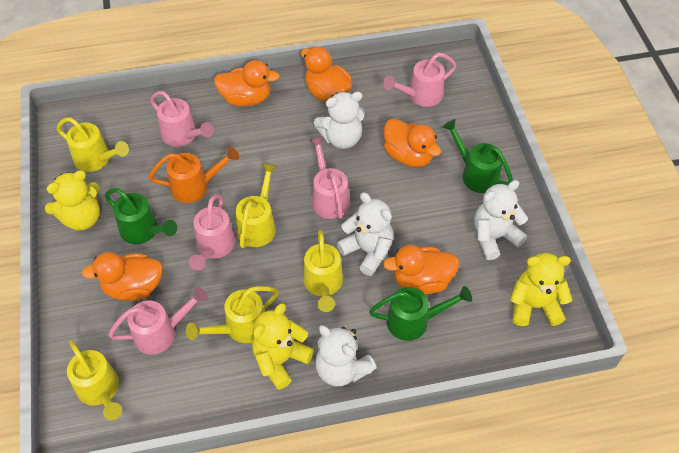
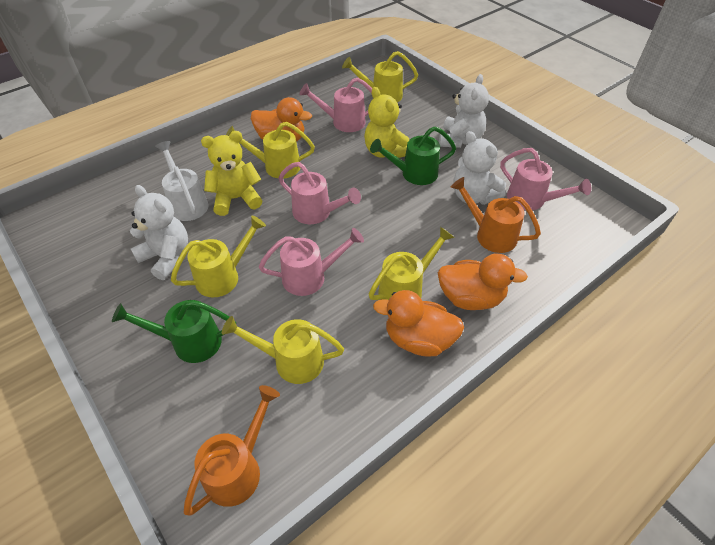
green watering can: [105,188,177,244] [369,286,472,341] [442,119,513,193] = 3 -> [112,300,236,363] [370,126,456,185] = 2
orange duck: [82,252,163,301] [214,60,280,106] [301,47,352,102] [383,245,459,294] [384,119,441,167] = 5 -> [251,97,312,142] [373,290,464,357] [438,254,528,310] = 3
orange watering can: [149,147,240,203] = 1 -> [184,385,280,516] [450,177,541,253] = 2
pink watering can: [108,287,208,355] [150,91,214,147] [189,194,235,271] [310,136,350,219] [383,53,457,107] = 5 -> [259,228,364,296] [279,162,361,224] [299,78,372,132] [500,148,591,210] = 4
white teddy bear: [314,92,365,149] [315,325,377,386] [337,192,393,276] [474,180,528,260] = 4 -> [130,185,188,280] [439,74,489,148] [453,131,506,205] = 3
white watering can: none = 0 -> [155,141,208,221] = 1
yellow teddy bear: [45,170,100,231] [252,303,314,390] [510,253,572,326] = 3 -> [201,131,263,216] [364,87,409,158] = 2

